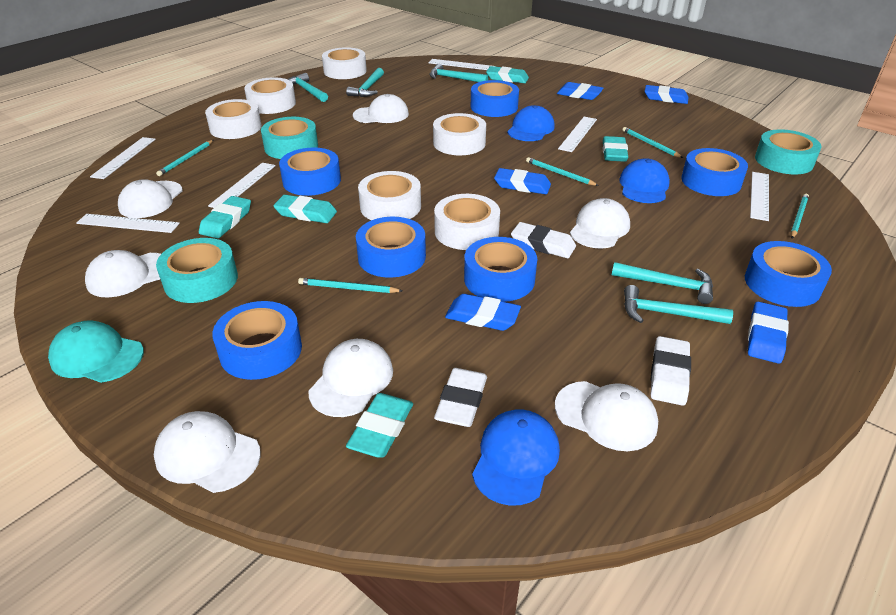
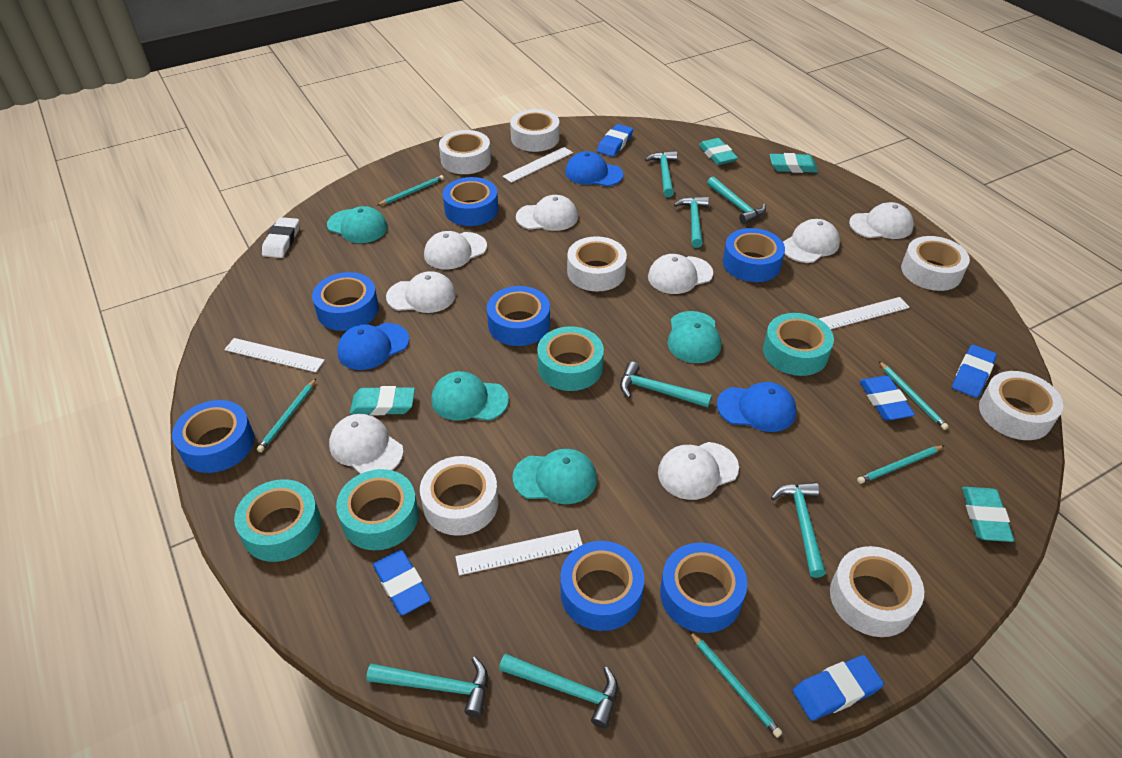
turquoise cap: [48,320,144,383] = 1 -> [327,206,388,243] [431,371,509,421] [512,449,597,504] [668,311,721,363] = 4
turquoise eraser: [199,196,251,238] [273,195,337,223] [346,393,413,457] [486,66,529,83] [603,136,628,162] = 5 -> [350,386,415,415] [699,138,738,165] [770,153,818,173] [962,487,1014,542] = 4
turquoise hammer: [288,73,328,102] [346,68,384,97] [430,64,488,82] [612,262,713,304] [624,285,733,324] = 5 -> [366,657,488,717] [499,654,618,728] [620,362,712,408] [645,151,677,197] [674,197,709,248] [707,177,766,224] [771,482,826,578] = 7
turquoise tape: [156,238,238,303] [261,117,318,159] [755,129,821,174] = 3 -> [234,479,321,562] [336,469,419,550] [537,326,604,391] [763,313,834,376] = 4
white cap: [85,250,161,298] [118,179,183,218] [154,411,261,493] [308,339,393,417] [353,94,409,123] [555,381,658,451] [570,198,630,249] = 7 -> [329,414,404,474] [386,271,456,313] [424,231,487,270] [516,195,578,231] [648,254,713,294] [658,442,739,500] [783,219,840,263] [849,202,914,239] = 8
white eraser: [434,368,487,427] [511,222,576,258] [651,336,691,406] = 3 -> [262,217,299,258] = 1
white ruler: [76,214,180,233] [90,137,156,179] [208,163,276,208] [429,59,496,70] [558,117,597,152] [750,172,769,221] = 6 -> [224,338,325,372] [455,530,583,576] [502,147,573,183] [819,297,910,329] = 4
white tape: [205,99,262,139] [244,77,296,114] [322,47,367,79] [358,171,421,220] [433,113,486,155] [434,194,500,250] = 6 -> [420,456,499,536] [439,130,491,174] [510,109,559,152] [567,236,627,291] [830,546,924,637] [901,236,970,291] [979,371,1063,440] = 7

